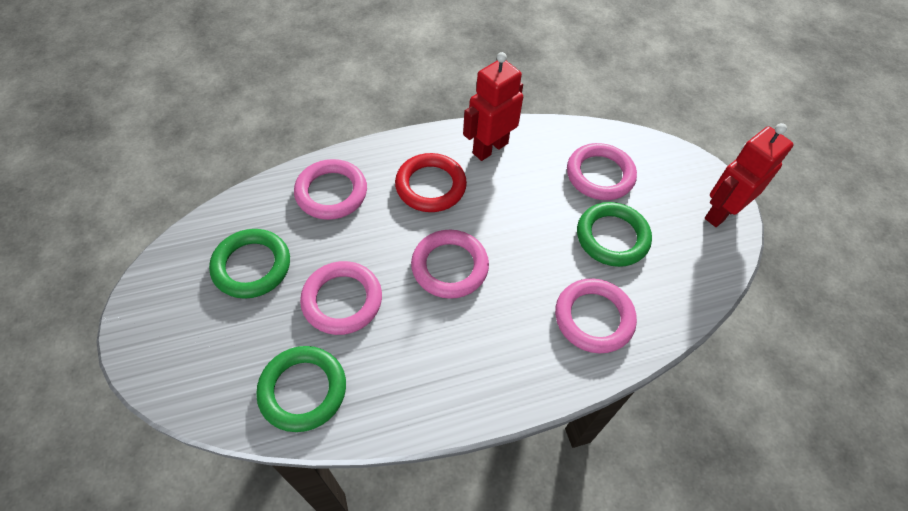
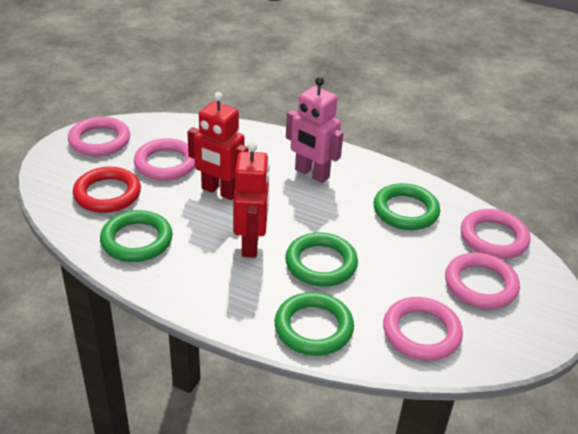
green ring: [209,229,290,299] [256,346,346,432] [577,202,652,267] = 3 -> [100,210,173,262] [275,292,354,356] [285,232,358,287] [374,183,440,230] = 4
pink robot: none = 0 -> [286,77,343,183] = 1

